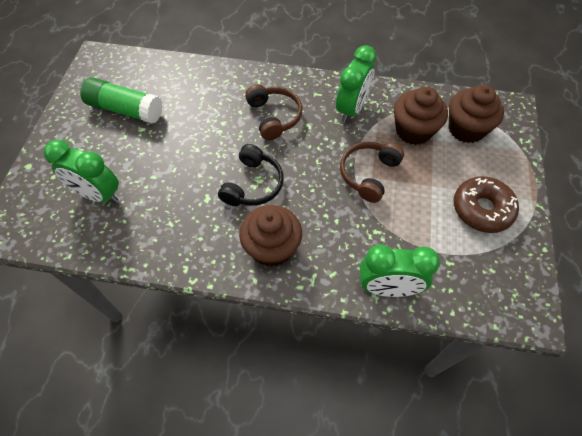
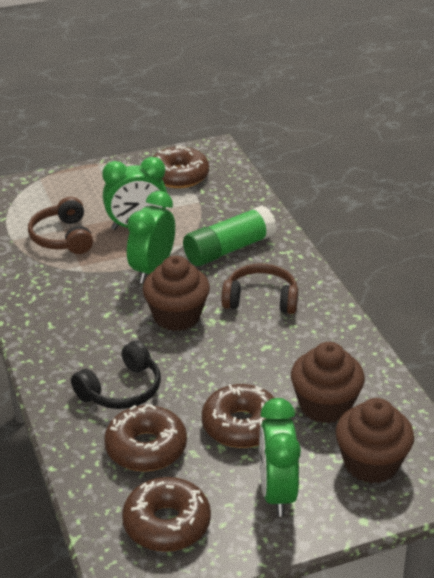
brown donut: [454,176,519,233] = 1 -> [104,404,187,471] [122,477,211,552] [153,145,209,188] [202,384,275,448] = 4

